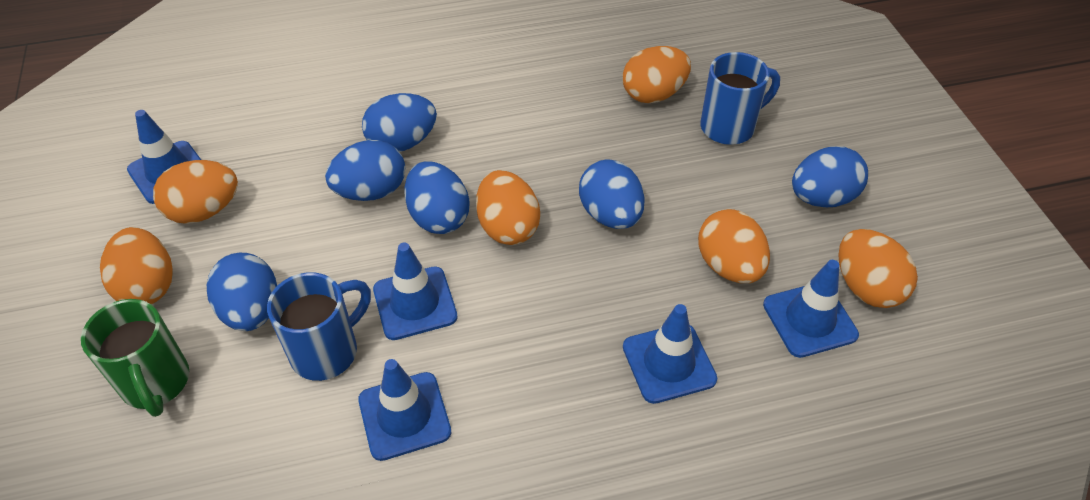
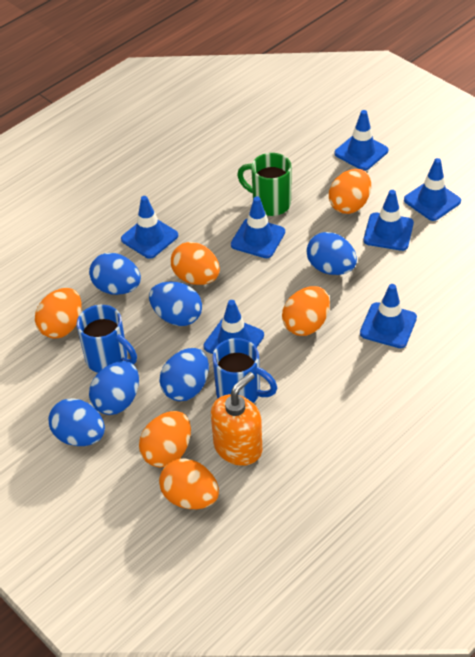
blue traffic cone: [127,110,201,204] [358,359,451,461] [373,243,458,340] [623,304,717,404] [763,260,859,358] = 5 -> [121,196,178,259] [203,300,264,354] [231,196,285,258] [334,110,388,171] [360,284,417,348] [364,190,414,251] [404,158,461,221] = 7
orange soap dispenser: none = 0 -> [211,372,262,466] = 1

